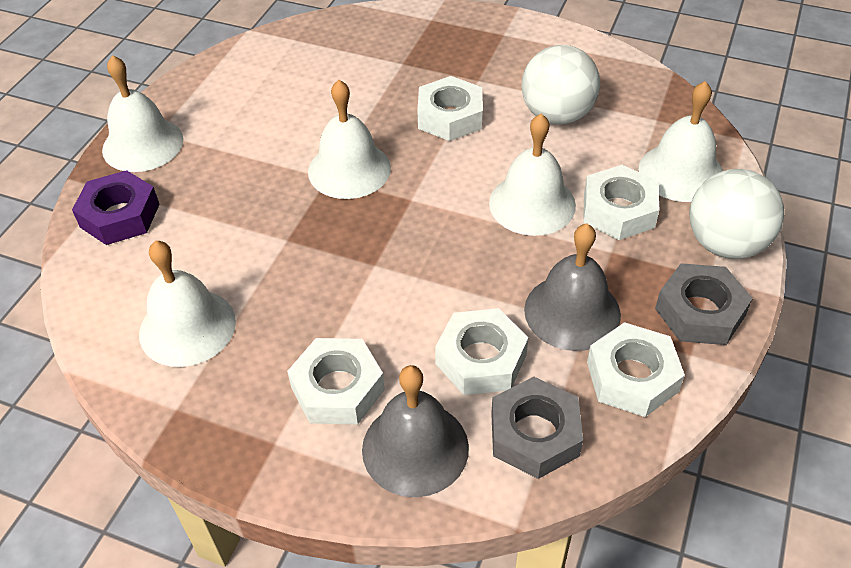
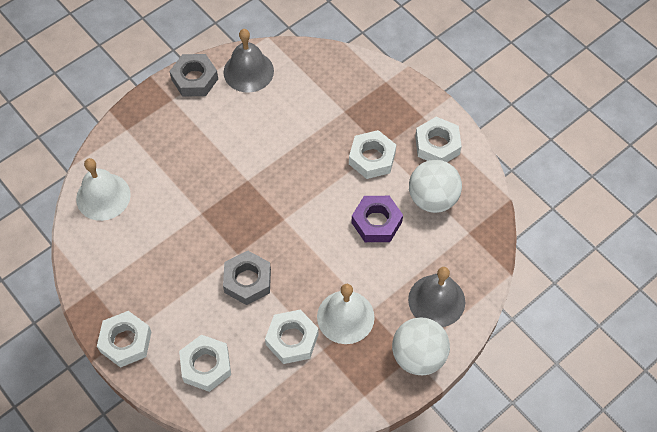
white bell: [102,55,184,172] [139,240,236,367] [308,80,391,199] [489,114,576,236] [639,81,723,202] = 5 -> [76,158,131,221] [317,284,375,344] = 2

